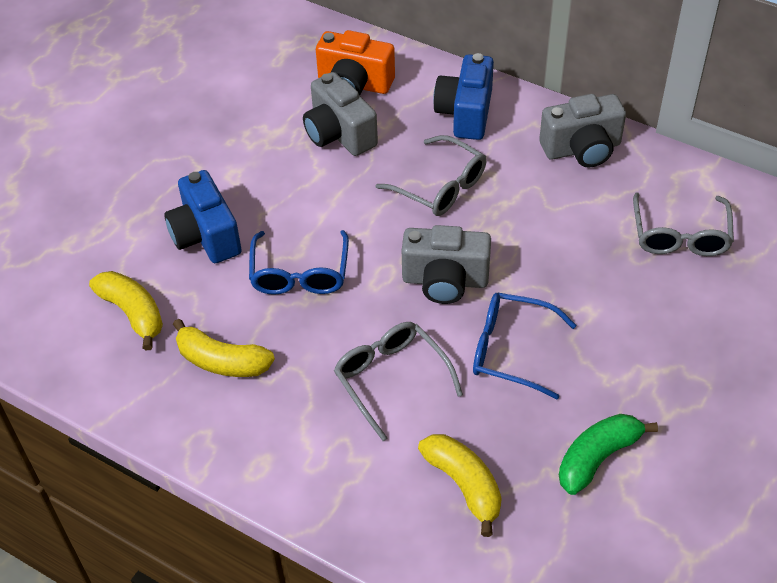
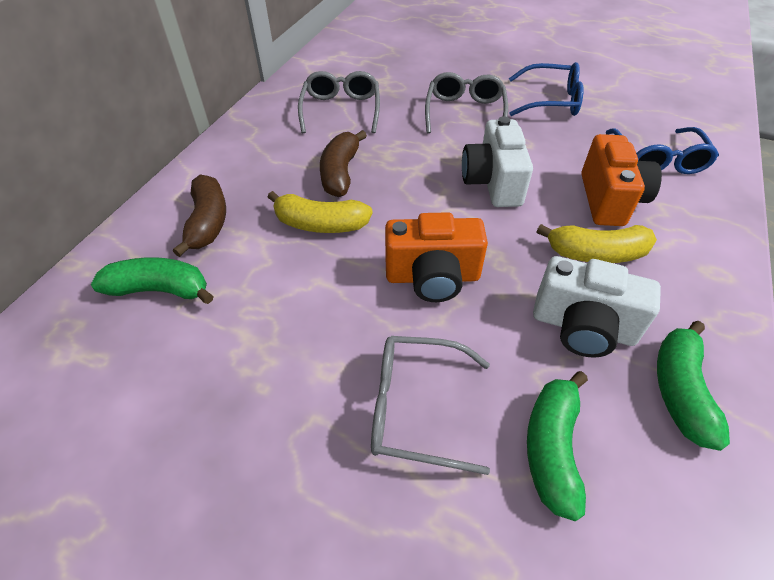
blue camera: [164,170,242,263] [433,53,494,140] = 2 -> none = 0
brown banana: none = 0 -> [173,174,226,257] [320,130,367,197] = 2
green banana: [559,414,658,495] = 1 -> [91,257,214,304] [527,371,588,521] [657,321,730,451] = 3
grey camera: [303,72,378,156] [402,225,491,304] [539,94,626,168] = 3 -> none = 0
orange camera: [316,30,395,96] = 1 -> [385,212,488,302] [581,134,662,226] = 2
white camera: none = 0 -> [462,116,533,207] [533,256,661,358] = 2
yellow banana: [89,271,163,350] [173,319,275,377] [418,434,502,537] = 3 -> [267,191,373,233] [536,224,657,263] = 2

